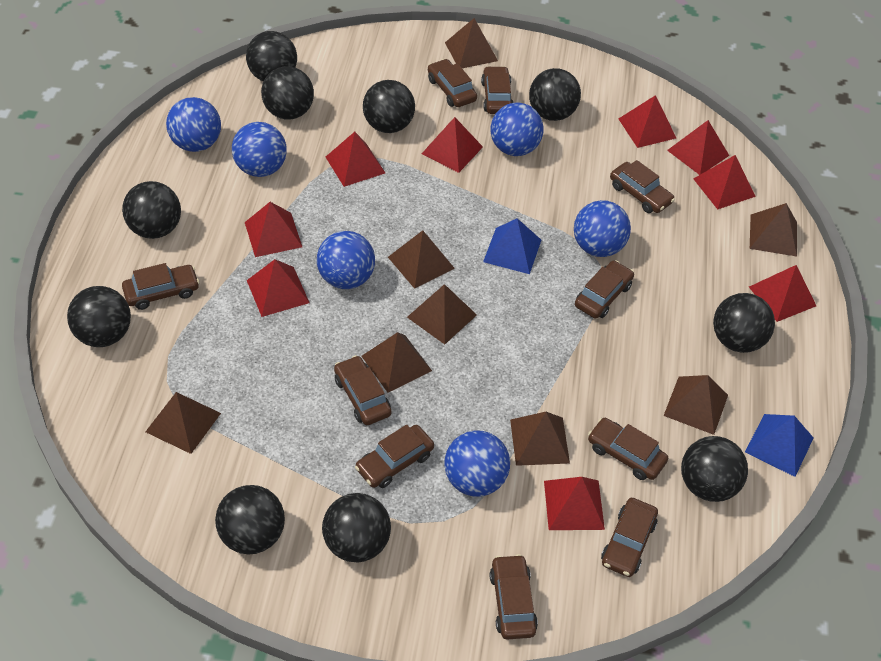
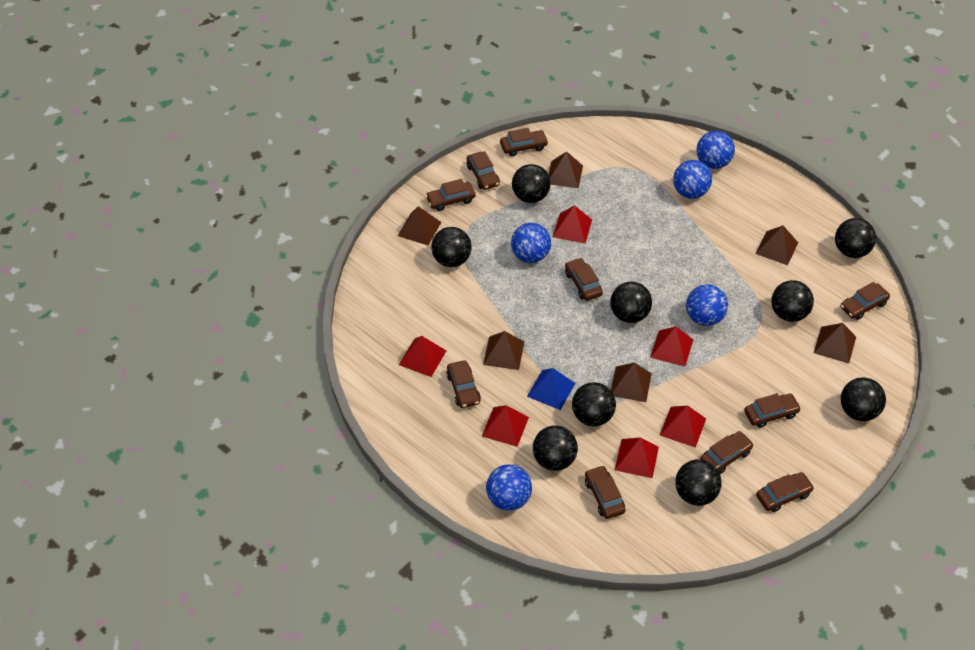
black ball: [67,286,131,347] [122,181,181,239] [215,485,285,555] [246,31,297,81] [261,66,314,120] [322,493,391,562] [363,80,415,133] [529,68,581,121] [681,436,748,502] [713,293,775,353] = 10 -> [431,227,472,267] [512,164,551,203] [533,426,578,471] [572,382,616,426] [610,282,652,323] [675,460,722,506] [771,280,814,322] [835,218,876,258] [841,377,886,421] = 9
blue ball: [166,97,221,152] [232,122,287,177] [317,231,375,289] [444,430,510,497] [491,103,544,156] [574,200,631,257] = 6 -> [486,464,532,511] [511,223,551,263] [673,160,712,199] [686,284,728,326] [696,131,735,169] = 5
blue pyramid: [483,218,541,274] [745,414,814,477] = 2 -> [527,368,575,410] = 1
brown pyramid: [145,392,221,454] [361,332,432,393] [388,230,455,289] [407,284,477,344] [445,18,498,68] [510,412,570,466] [664,375,728,435] [750,203,797,256] = 8 -> [398,206,441,245] [483,331,524,370] [548,151,583,188] [611,363,652,402] [756,226,798,265] [814,323,856,363] = 6
red pyramid: [245,202,302,257] [247,259,310,317] [326,132,385,187] [422,117,483,173] [544,477,605,530] [619,95,676,148] [667,120,729,175] [693,155,756,210] [749,265,816,322] = 9 -> [399,336,447,377] [482,405,529,447] [553,205,592,244] [615,437,659,478] [650,326,693,367] [660,406,706,448] = 6

